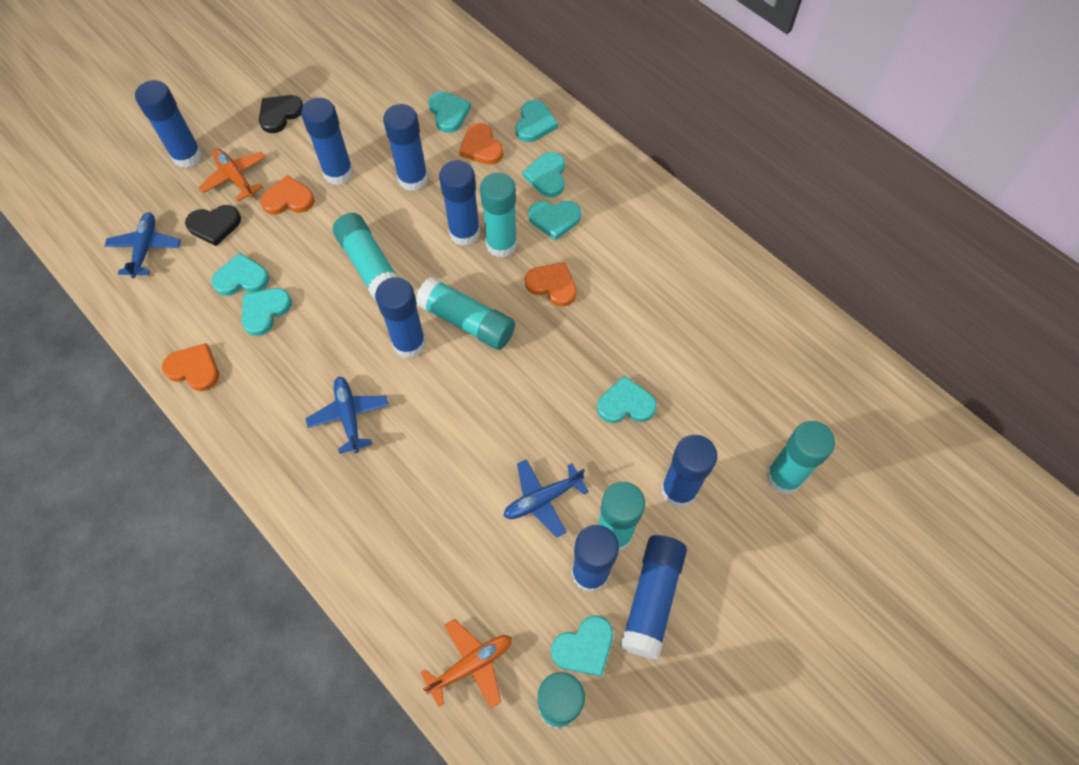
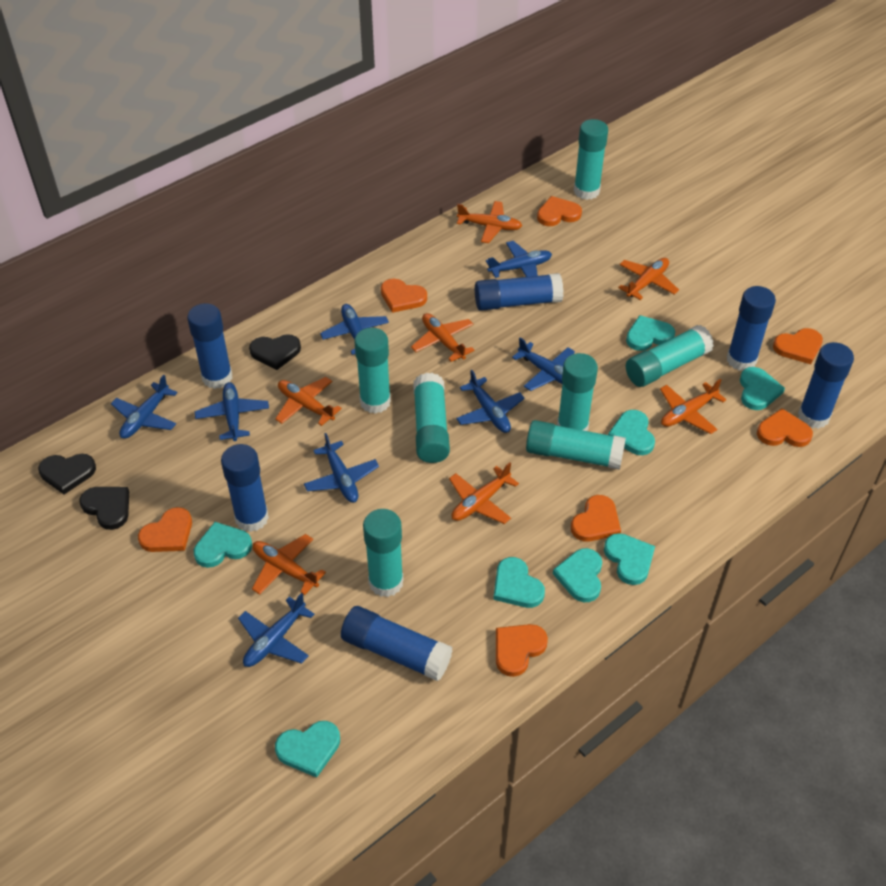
black heart: [185,205,241,246] [259,95,303,133] = 2 -> [38,454,96,494] [79,487,129,530] [249,334,301,370] = 3
blue glue stick: [135,80,202,168] [301,98,354,185] [375,277,426,358] [383,104,428,191] [439,160,480,246] [571,525,619,592] [620,535,687,659] [661,435,717,507] = 8 -> [187,303,233,389] [221,444,269,532] [341,606,453,681] [475,273,564,311] [727,286,776,371] [798,342,854,429] = 6
blue plane: [104,212,181,278] [306,377,389,454] [503,459,589,538] = 3 -> [111,375,177,439] [195,382,269,441] [238,593,315,667] [304,433,379,503] [320,304,389,355] [456,370,525,433] [486,241,552,278] [512,337,575,391] = 8
orange heart: [162,343,219,391] [260,175,315,215] [459,123,503,165] [525,262,577,307] = 4 -> [138,507,192,552] [381,279,427,313] [496,624,548,677] [537,196,582,226] [571,495,621,542] [757,409,813,447] [773,328,823,364] = 7
orange plane: [199,149,266,202] [420,619,512,709] = 2 -> [252,534,326,595] [275,377,342,426] [411,313,474,362] [449,463,519,524] [457,201,522,243] [618,258,679,300] [660,379,726,434] = 7
turquoise glue stick: [333,213,398,301] [416,276,515,350] [480,172,517,258] [538,672,585,729] [598,482,645,550] [766,421,835,495] = 6 -> [355,328,391,414] [363,509,403,597] [413,373,450,463] [526,420,626,470] [557,353,598,431] [574,119,608,200] [626,325,714,387] = 7

